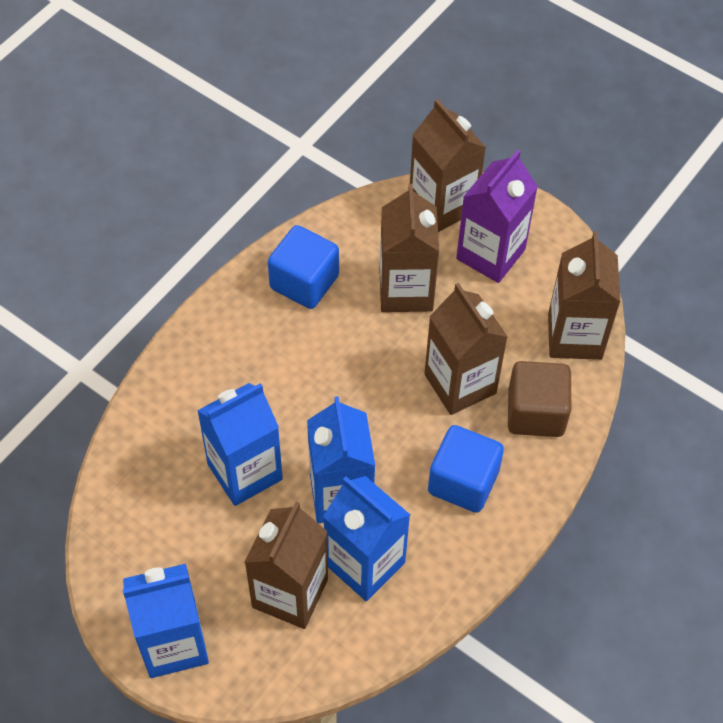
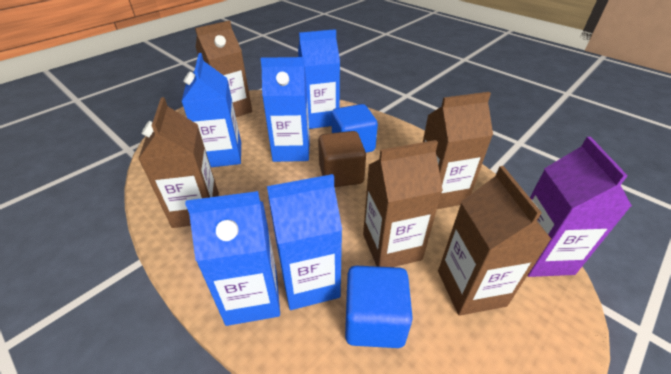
blue carton: [123,564,209,678] [197,383,283,506] [307,396,375,523] [323,476,410,601] = 4 -> [181,53,241,167] [185,191,280,326] [260,57,310,162] [267,174,342,310] [298,29,340,129] = 5

